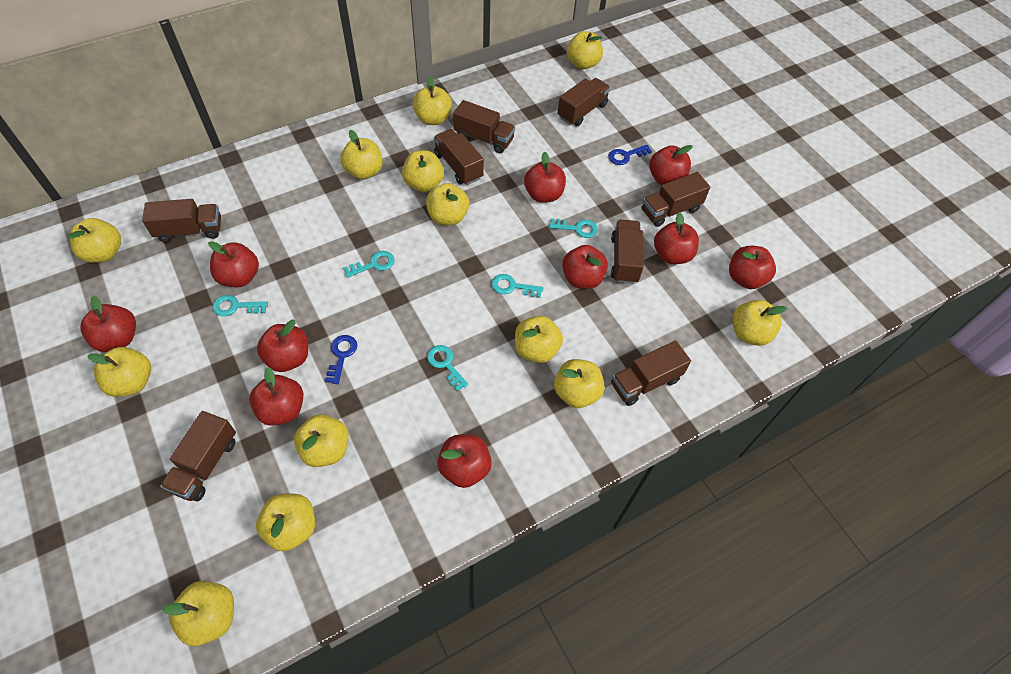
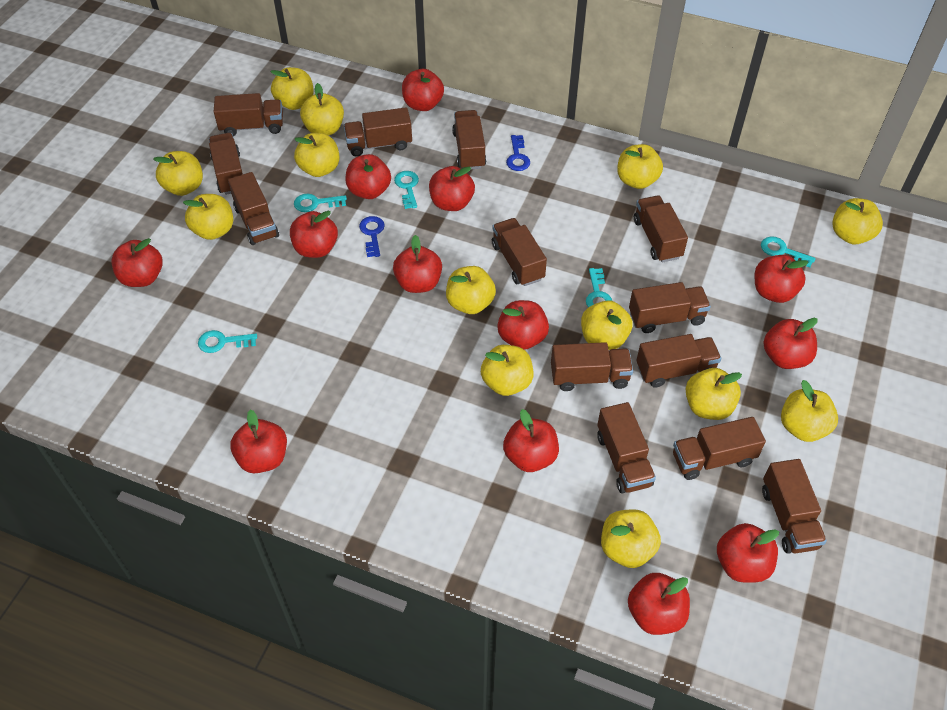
brown truck: [142,199,221,243] [160,411,236,501] [434,129,484,185] [453,100,515,153] [558,78,611,126] [611,219,644,284] [611,341,691,406] [642,172,710,227] = 8 -> [209,133,243,195] [214,93,283,136] [228,172,279,245] [344,107,412,157] [452,110,486,169] [492,218,547,286] [551,342,633,391] [597,402,656,493] [629,282,711,333] [634,195,688,263] [636,334,721,388] [673,417,766,480] [762,459,827,554] = 13
red apple: [80,296,136,352] [208,241,259,287] [249,367,303,426] [257,320,308,372] [437,434,492,488] [524,152,566,203] [562,245,608,289] [649,145,693,185] [654,212,699,264] [729,246,776,289] = 10 -> [111,238,163,287] [230,409,287,473] [290,211,338,258] [345,154,391,199] [393,235,442,293] [402,69,444,111] [429,166,475,211] [497,300,549,350] [503,409,559,472] [628,573,690,635] [717,523,779,583] [755,255,809,303] [764,318,818,369] = 13

